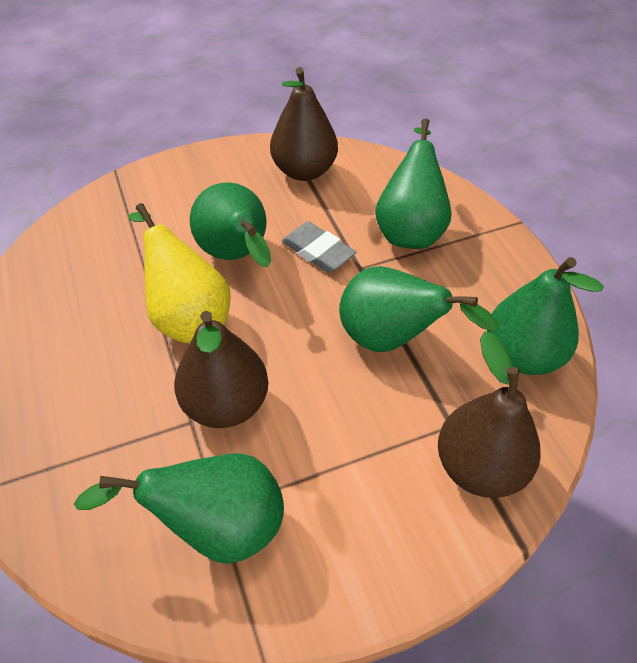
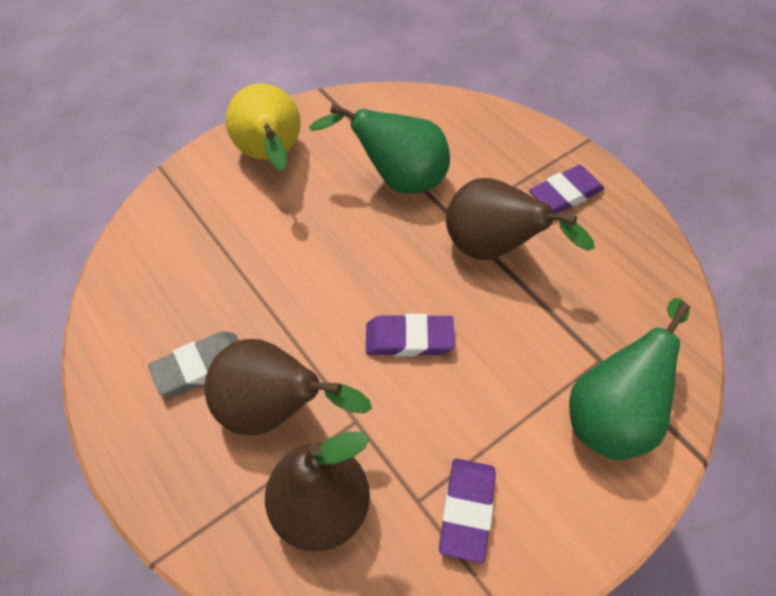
green pear: [74,453,284,564] [190,183,271,267] [339,266,499,352] [375,118,452,249] [487,257,604,375] = 5 -> [309,104,450,194] [569,298,690,460] = 2
purple eraser: none = 0 -> [366,314,455,357] [439,459,496,563] [529,165,604,214] = 3

